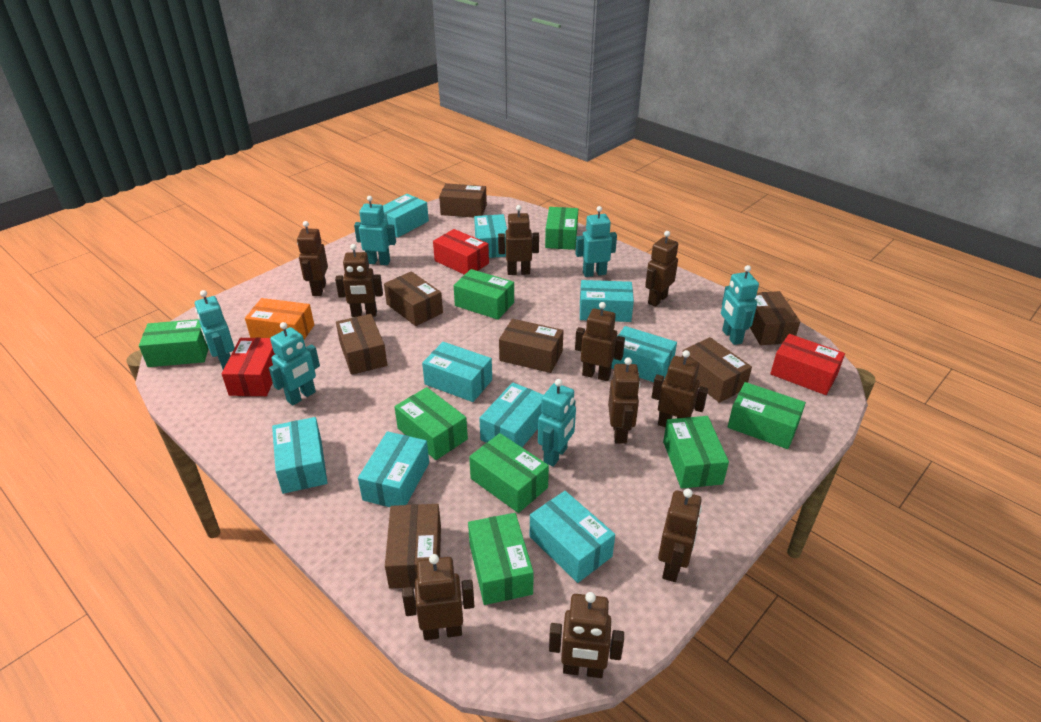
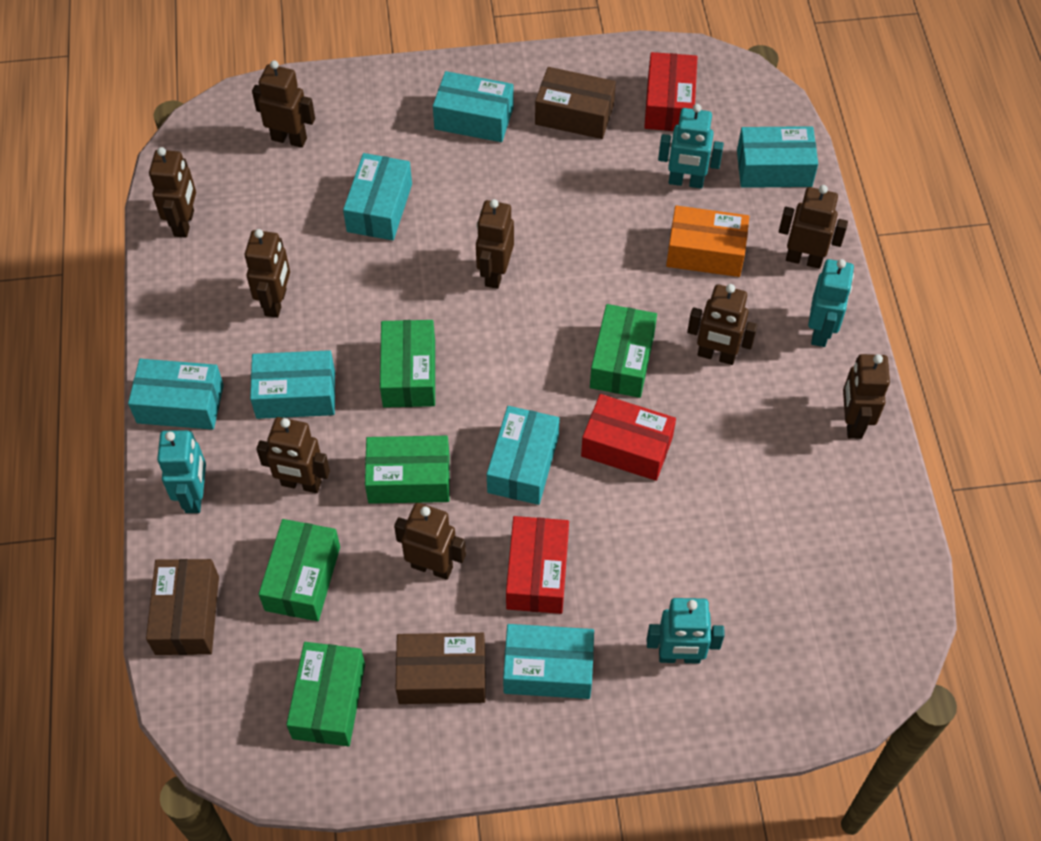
brown box: [336,314,387,375] [384,271,443,326] [385,504,441,589] [439,183,487,217] [499,319,564,373] [682,337,752,403] [750,291,800,345] = 7 -> [146,559,219,655] [396,633,486,704] [535,67,616,139] = 3
brown robot: [297,221,328,296] [335,244,383,317] [402,554,474,640] [498,205,539,275] [549,592,624,678] [575,302,625,381] [608,357,640,444] [645,231,678,307] [652,350,708,427] [658,489,702,582] = 10 -> [149,147,196,238] [245,229,290,318] [252,60,315,148] [256,417,330,493] [394,503,466,580] [476,199,514,289] [687,284,758,365] [779,185,848,269] [843,354,890,439] = 9
green box: [139,319,209,367] [394,387,468,460] [453,269,514,320] [468,513,534,605] [469,433,549,513] [545,207,578,250] [663,416,729,488] [728,382,806,449] = 8 -> [259,519,340,621] [286,642,365,746] [365,436,450,504] [380,320,435,408] [590,304,657,398] = 5
turquoise box: [272,417,327,494] [358,431,429,507] [383,194,429,238] [422,342,492,402] [474,214,507,258] [479,382,543,447] [530,491,615,583] [580,280,634,322] [611,326,677,382] = 9 -> [128,359,224,430] [250,350,335,419] [343,153,412,240] [433,71,514,142] [487,406,560,505] [503,624,594,699] [737,126,818,188] = 7
turquoise robot: [195,290,234,370] [269,322,320,405] [354,196,396,265] [538,379,576,467] [575,206,617,277] [721,265,759,345] = 6 -> [157,430,206,513] [647,598,725,663] [658,104,724,189] [808,259,854,347] = 4

